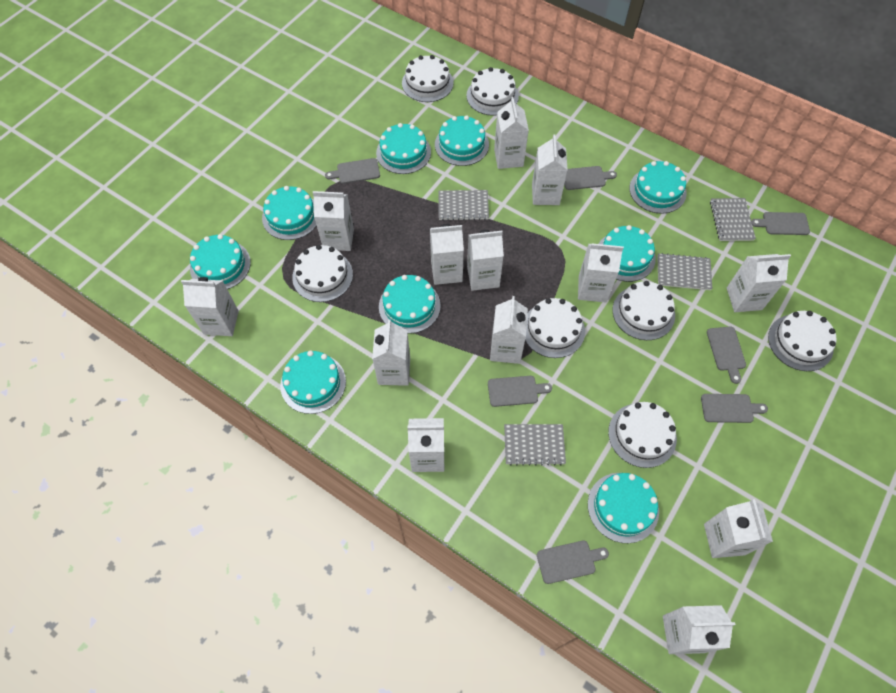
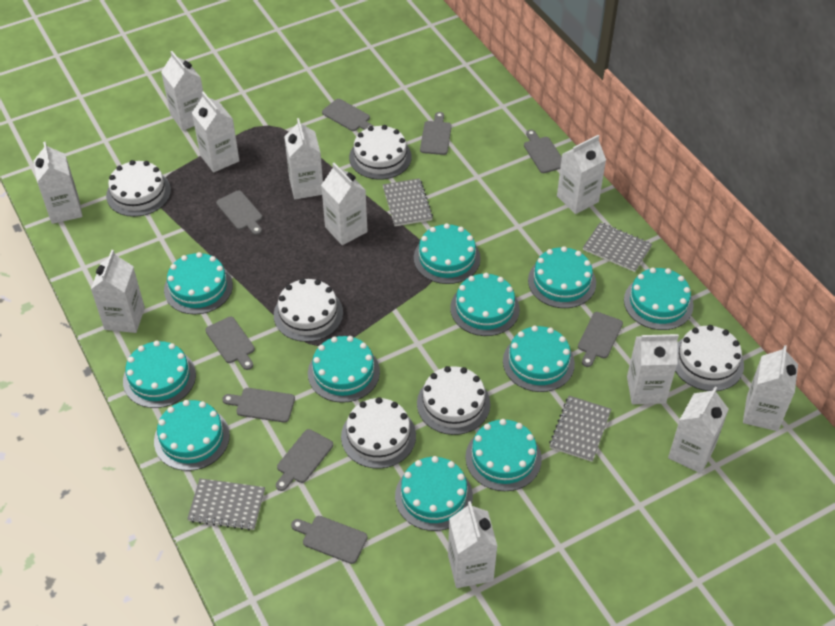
grey cutting board: [325,158,380,184] [488,376,552,407] [537,541,609,584] [564,166,617,190] [701,394,768,423] [707,327,746,384] [751,212,810,235] = 7 -> [205,317,255,370] [216,190,262,235] [222,388,295,423] [276,429,333,491] [291,516,368,564] [322,99,374,131] [420,112,452,155] [524,130,562,173] [578,312,623,367] = 9
turquoise cake: [190,234,251,289] [262,186,317,240] [280,351,346,414] [376,123,431,174] [379,275,441,334] [435,115,489,166] [588,473,659,543] [599,225,656,282] [629,161,687,214] = 9 -> [123,340,196,408] [154,400,230,471] [164,252,233,315] [308,336,380,403] [395,456,473,531] [414,223,481,284] [450,273,520,336] [465,419,542,491] [503,326,575,392] [528,246,596,308] [624,268,693,330] = 11
white cake: [292,245,353,302] [402,55,453,102] [466,67,519,116] [525,298,585,358] [608,402,677,468] [613,281,675,340] [768,311,837,371] = 7 -> [106,160,171,217] [274,278,343,342] [341,397,416,469] [349,125,412,180] [417,366,491,435] [675,325,744,391] = 6
white carton: [181,277,239,336] [313,191,354,251] [372,319,410,386] [407,418,445,472] [430,224,464,285] [467,230,504,291] [490,296,528,364] [494,97,529,169] [532,134,568,205] [578,243,624,303] [663,605,735,654] [704,499,773,558] [727,254,791,312] = 13 -> [33,142,83,224] [91,250,145,333] [161,51,203,131] [192,91,239,172] [284,118,323,199] [321,163,368,245] [448,501,497,588] [557,135,606,214] [627,334,679,404] [668,387,729,473] [743,345,798,431] = 11

